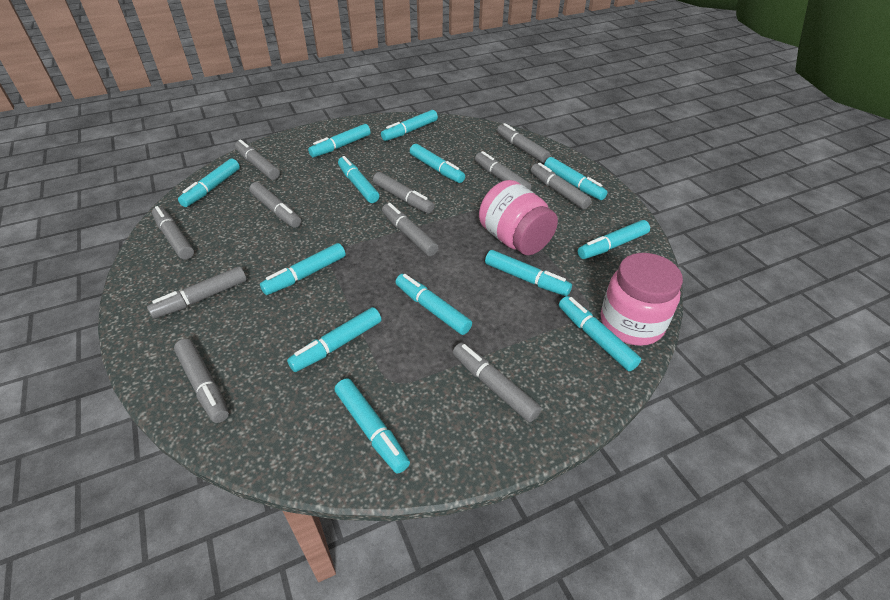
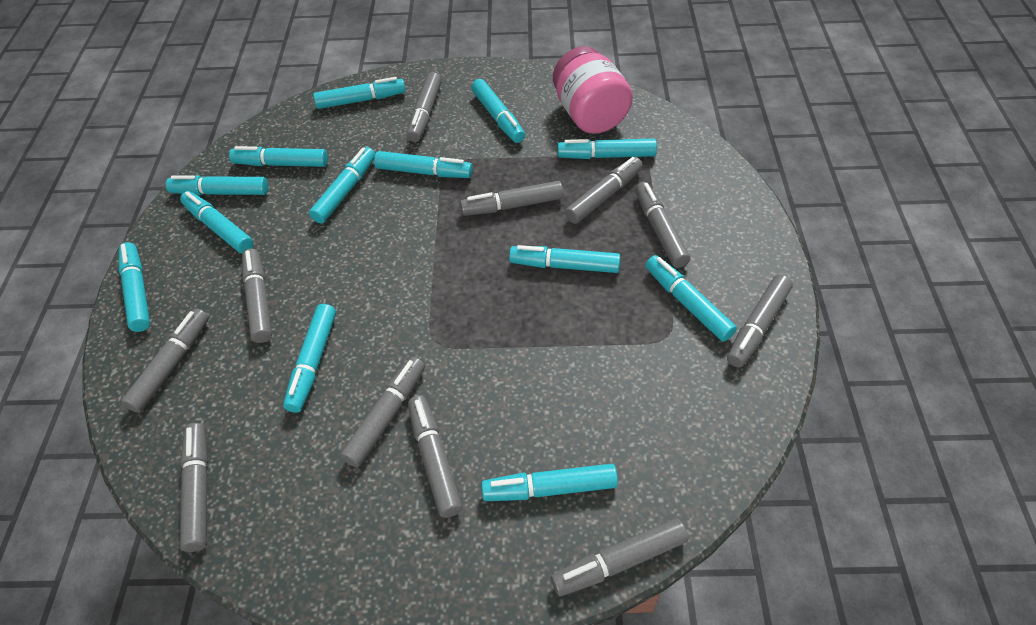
pink jar: [479,180,558,255] [601,253,683,346] = 2 -> [553,46,633,134] = 1

